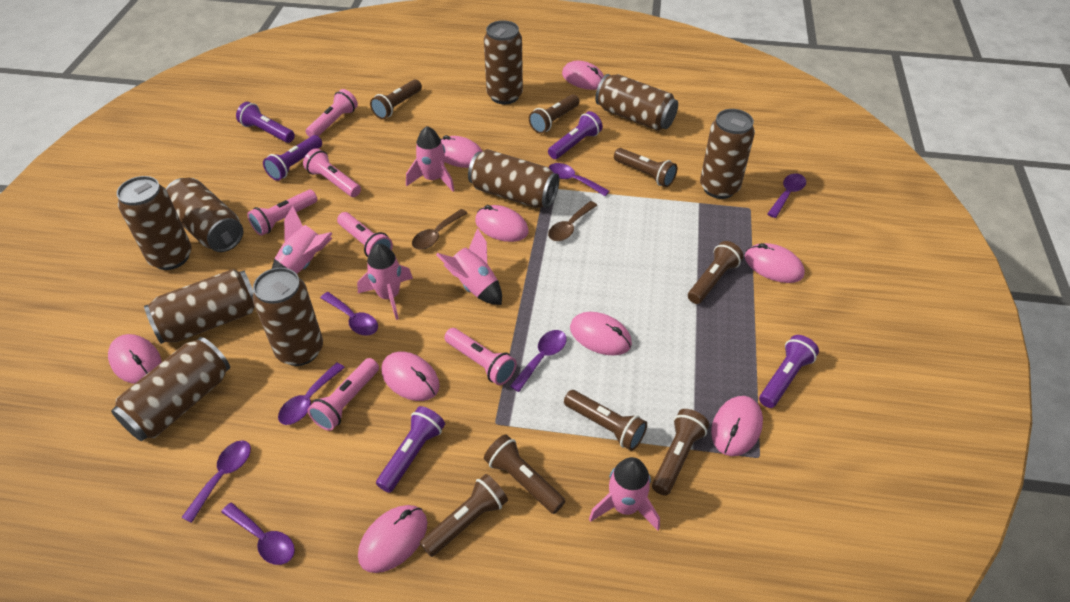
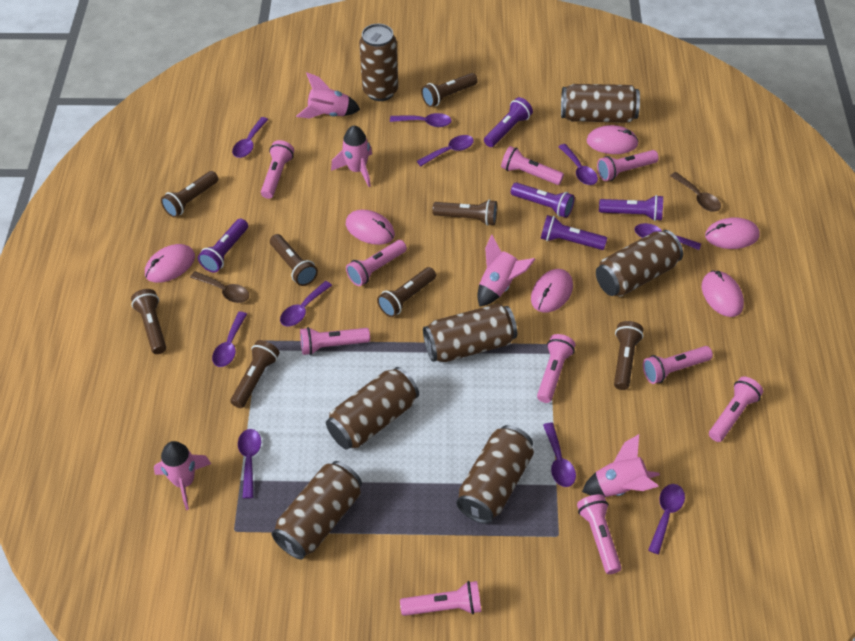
brown can: [111,337,230,441] [117,176,191,270] [144,269,255,344] [166,178,243,252] [253,268,323,366] [468,149,559,208] [484,20,523,104] [595,74,678,131] [700,109,755,199] = 9 -> [271,461,362,560] [326,367,419,450] [359,24,398,101] [423,304,517,362] [456,425,534,524] [561,84,640,123] [596,230,683,297] = 7
pink flashlight: [247,190,317,236] [303,148,361,197] [306,89,358,137] [308,358,379,431] [337,212,393,257] [444,328,517,385] = 6 -> [261,140,294,199] [300,327,370,355] [346,240,407,286] [400,581,481,616] [501,146,564,185] [537,334,576,403] [577,494,621,574] [597,150,659,181] [643,346,713,384] [709,377,763,442] = 10
pink mouse: [108,334,161,384] [358,505,427,573] [381,352,440,401] [441,135,483,168] [475,205,528,242] [562,61,604,90] [570,312,632,356] [711,396,763,456] [745,243,805,283] = 9 -> [145,244,195,283] [346,210,395,245] [531,269,573,313] [587,125,639,154] [702,271,744,317] [705,217,760,249] = 6
purple spoon: [181,440,251,523] [221,502,295,565] [278,362,345,425] [320,292,378,336] [510,330,567,392] [548,163,609,196] [767,173,806,218] = 7 -> [212,312,247,367] [232,117,269,158] [238,429,261,499] [280,281,332,326] [390,113,451,127] [417,135,474,166] [543,423,576,487] [558,144,598,185] [635,223,701,250] [648,484,685,554] = 10

